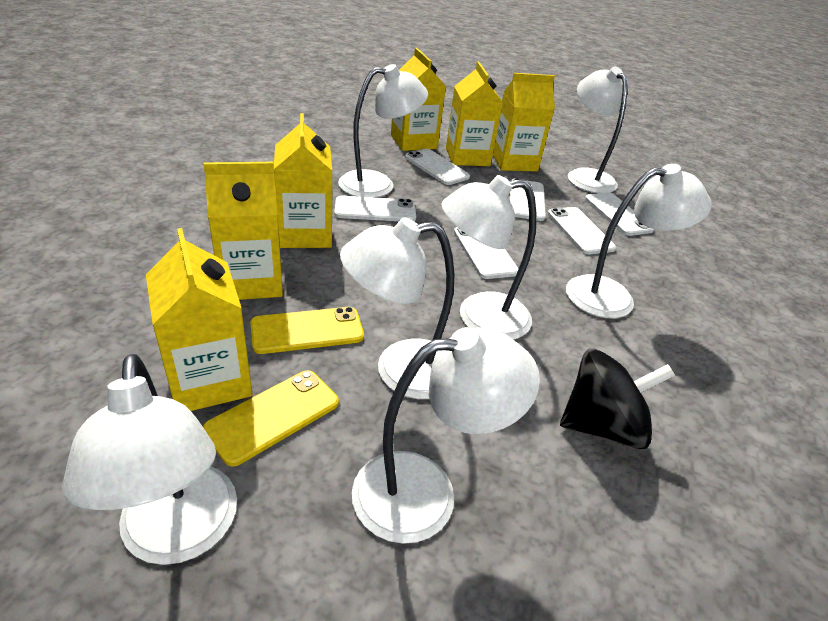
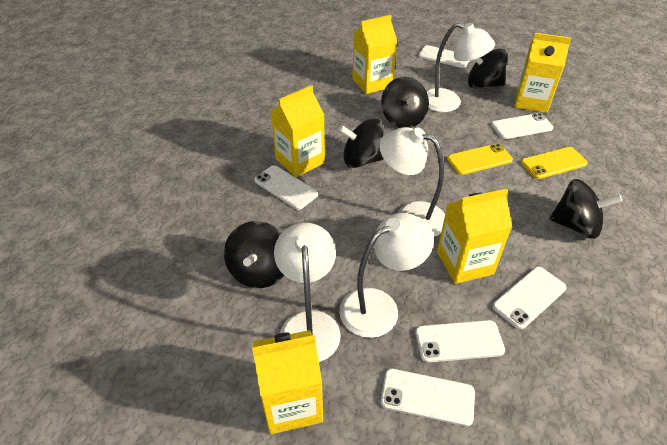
black spinning top: [560,349,675,449] = 1 -> [224,221,284,288] [338,119,384,168] [381,77,429,128] [468,49,508,89] [549,179,622,239] = 5
white lamp: [62,354,237,565] [338,64,428,198] [340,217,454,399] [352,327,540,544] [442,175,536,340] [566,164,712,318] [568,66,628,193] = 7 -> [274,223,341,362] [339,213,434,338] [379,127,445,237] [427,23,495,112] = 4
yellow carton: [146,228,252,411] [203,162,283,300] [274,113,332,248] [391,48,446,151] [446,62,503,166] [493,73,555,172] = 6 -> [252,330,323,434] [271,85,325,177] [352,15,397,94] [437,189,512,284] [515,33,572,113] = 5

